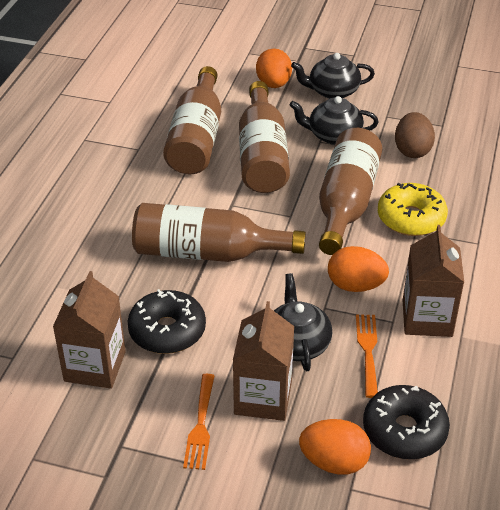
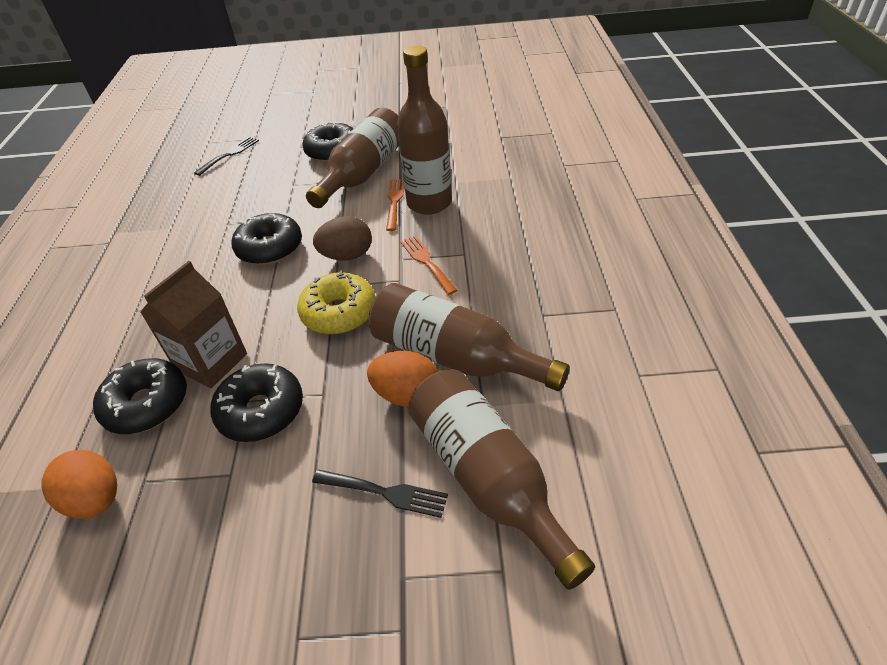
black donut: [128,289,206,354] [363,385,450,459] = 2 -> [93,358,187,434] [210,363,303,442] [231,213,302,265] [302,121,354,163] = 4
black fork: none = 0 -> [194,137,259,176] [312,470,448,518] = 2
black teapot: [274,273,332,371] [289,96,379,145] [291,53,375,99] = 3 -> none = 0
brown carton: [53,271,126,389] [233,301,294,421] [403,225,464,337] = 3 -> [140,261,247,388] = 1
orange egg: [256,49,292,88] [299,419,371,475] [328,246,389,292] = 3 -> [41,450,117,519] [367,351,438,407] = 2

